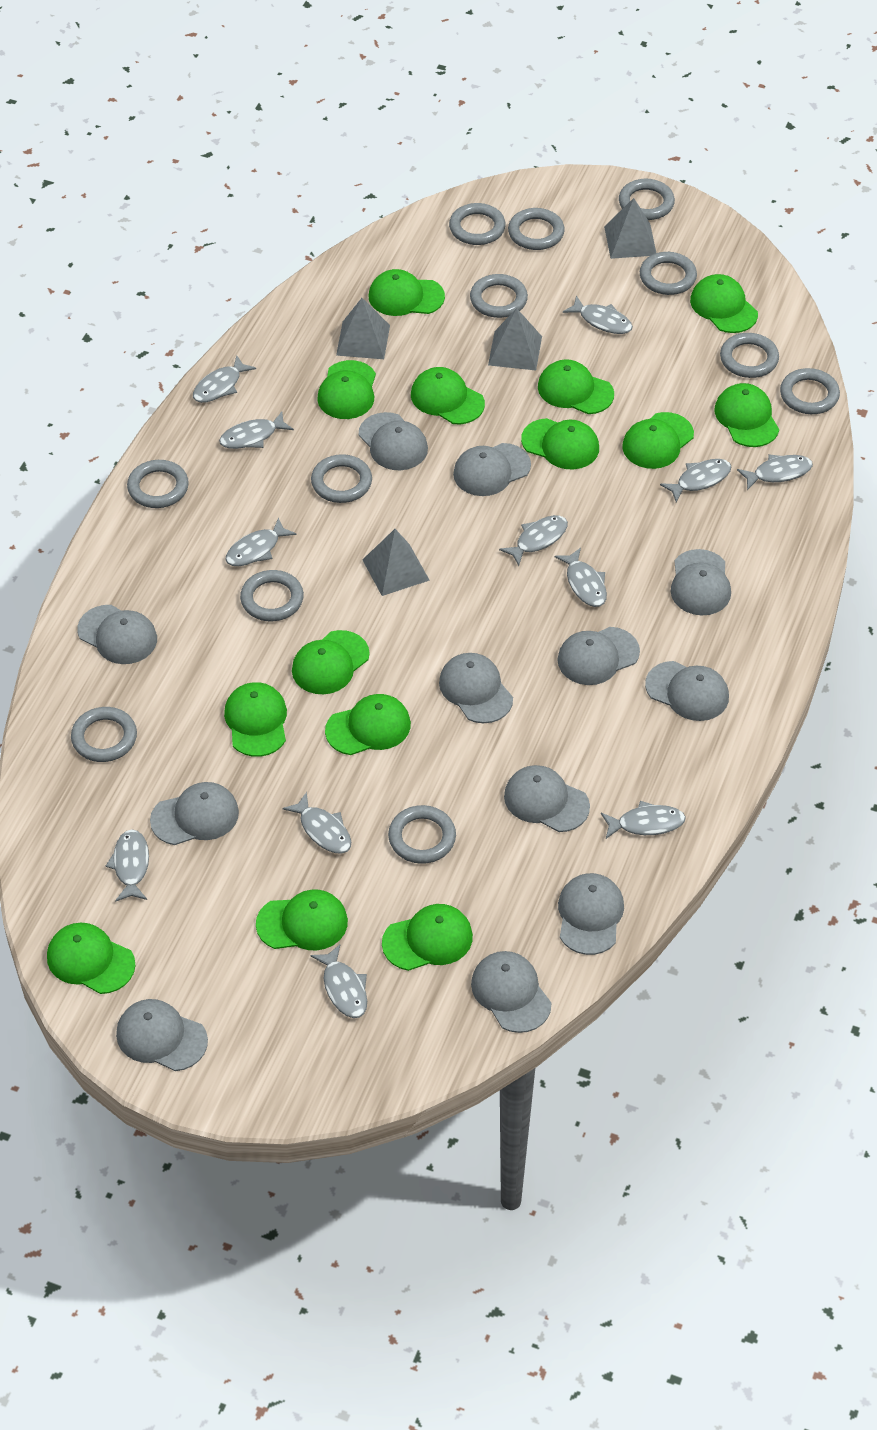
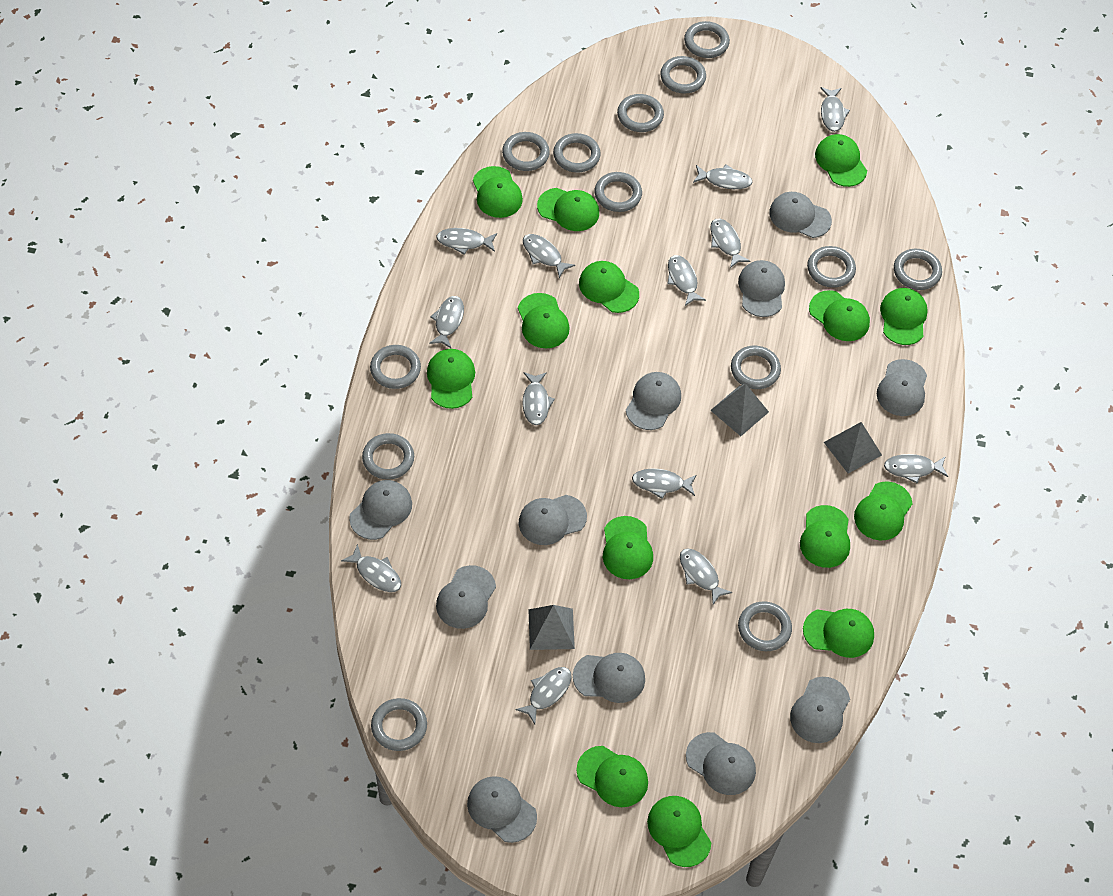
grey cap: [77,605,157,664] [116,999,208,1071] [150,782,239,845] [359,412,428,470] [439,653,513,723] [453,443,531,496] [471,951,551,1033] [504,765,590,832] [557,627,640,685] [558,873,624,955] [645,661,729,721] [670,549,731,615] = 12 -> [349,480,412,540] [436,565,496,629] [467,776,537,843] [519,495,587,545] [573,653,645,703] [626,372,681,430] [686,732,756,795] [738,260,785,317] [769,192,832,238] [790,677,850,743] [877,359,927,416] = 11
grey fish: [106,829,149,902] [193,355,256,403] [219,412,294,449] [225,517,297,566] [283,792,351,854] [311,945,367,1018] [499,515,568,566] [554,548,607,607] [563,296,633,334] [601,801,686,839] [660,459,732,502] [737,454,813,490] = 12 -> [341,544,401,592] [429,296,464,349] [436,228,497,255] [515,667,572,724] [522,372,555,425] [523,234,575,278] [632,469,696,499] [667,255,706,306] [680,548,733,604] [693,165,753,189] [710,219,751,268] [821,87,850,132] [884,454,948,483] = 13
grey pyramid: [336,298,390,359] [363,529,430,596] [488,308,542,370] [604,198,656,259] = 4 -> [528,605,575,650] [710,384,769,436] [824,422,882,474] = 3
grey ring: [71,707,137,762] [127,460,189,508] [240,570,304,621] [311,454,372,503] [388,805,456,864] [449,203,506,245] [470,274,528,318] [508,208,565,250] [619,179,675,220] [640,252,697,295] [720,333,779,378] [780,368,840,414] = 12 -> [362,433,414,480] [370,345,421,389] [371,698,427,751] [502,132,550,171] [553,133,601,173] [595,172,642,212] [617,94,664,132] [660,56,706,94] [684,21,730,58] [731,346,781,389] [738,601,792,651] [807,246,856,288] [894,249,942,290] = 13

